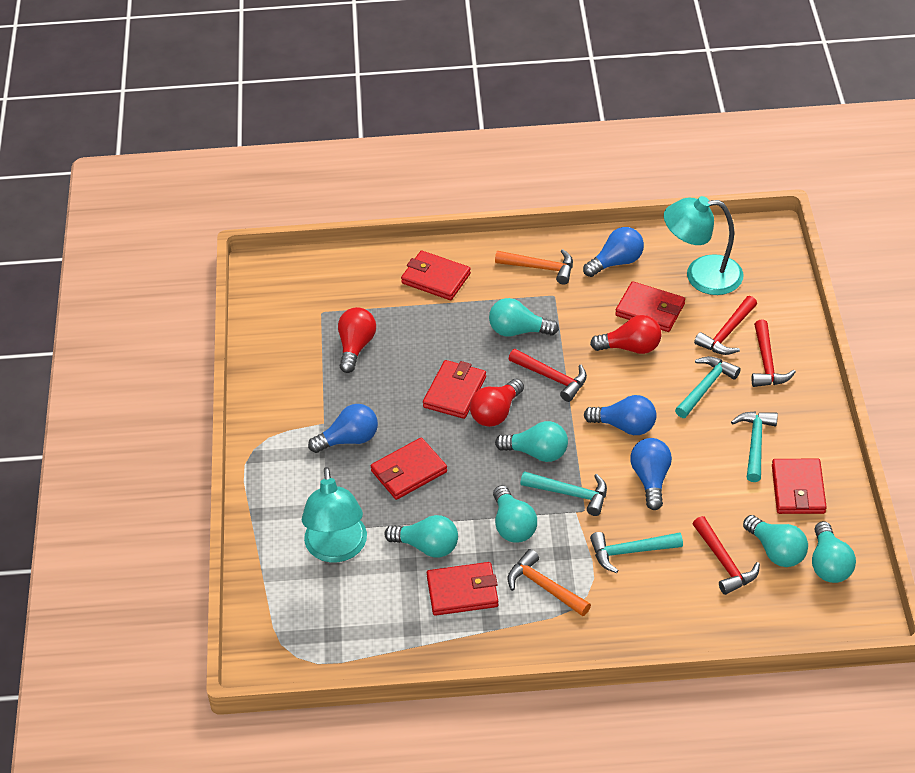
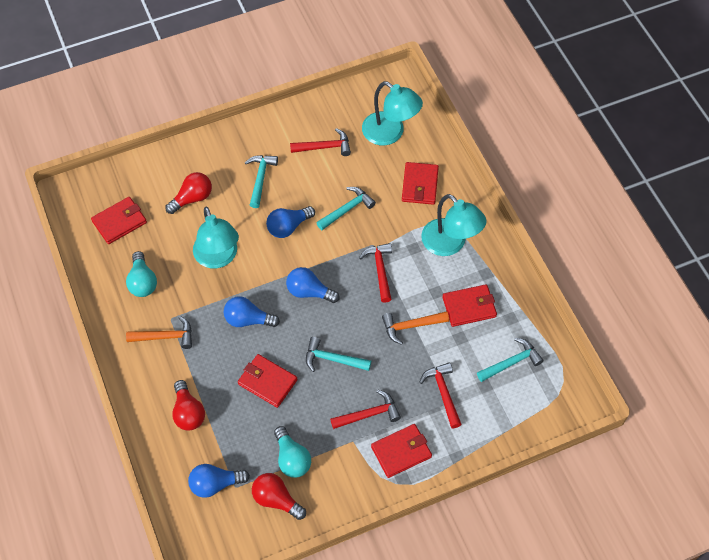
red wallet: [371,437,447,500] [401,250,471,300] [423,360,486,419] [427,562,499,616] [615,281,685,332] [772,459,827,514] = 6 -> [91,197,147,244] [238,354,298,408] [371,424,432,478] [402,162,439,205] [442,284,497,327] = 5
turquoise lamp: [302,467,367,563] [664,196,743,295] = 2 -> [193,207,239,268] [362,81,423,145] [421,194,486,256] = 3
turquoise light bulb: [384,515,458,558] [489,298,559,337] [493,485,537,543] [495,421,568,462] [743,515,808,567] [812,521,856,583] = 6 -> [126,251,157,297] [274,426,311,478] = 2

